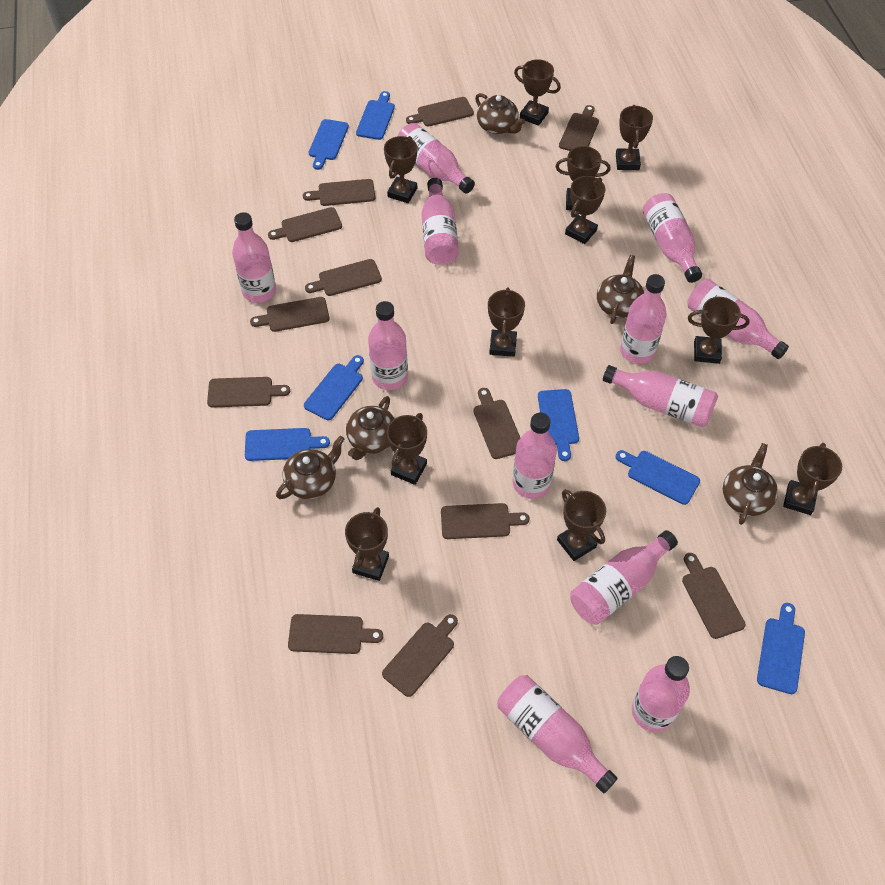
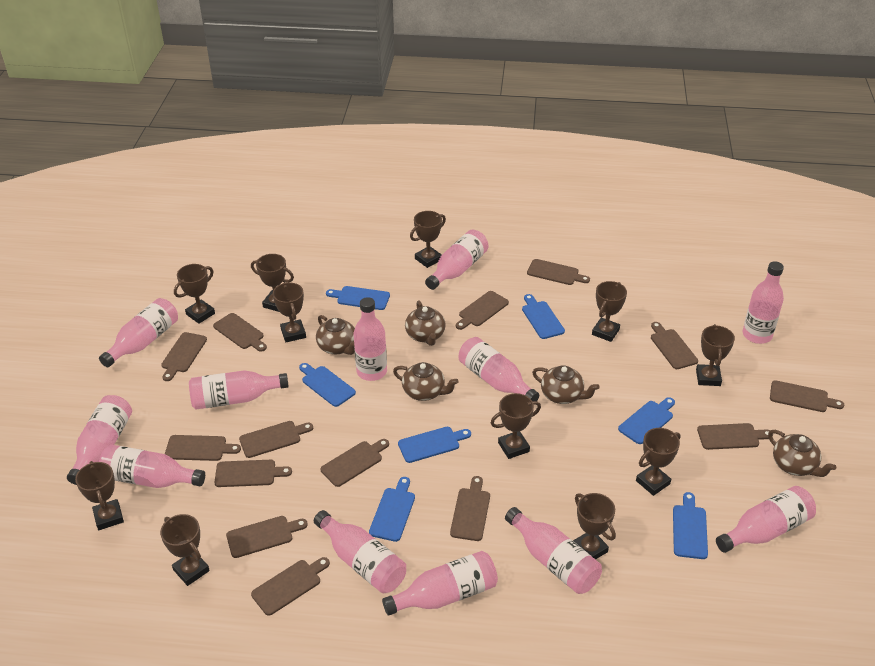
brown cutting board: [207,377,290,408] [250,297,330,332] [268,207,342,242] [288,614,383,654] [303,179,375,206] [305,259,382,296] [382,614,458,697] [406,97,474,127] [441,503,530,539] [473,388,520,459] [559,105,599,151] [682,553,746,639] = 12 -> [161,332,207,381] [165,435,241,461] [213,313,267,352] [215,460,292,487] [226,516,308,558] [239,421,313,458] [251,557,330,616] [321,439,389,487] [450,476,490,541] [456,291,509,330] [527,259,590,285] [651,322,698,369] [697,423,773,450] [770,380,844,412] = 14

